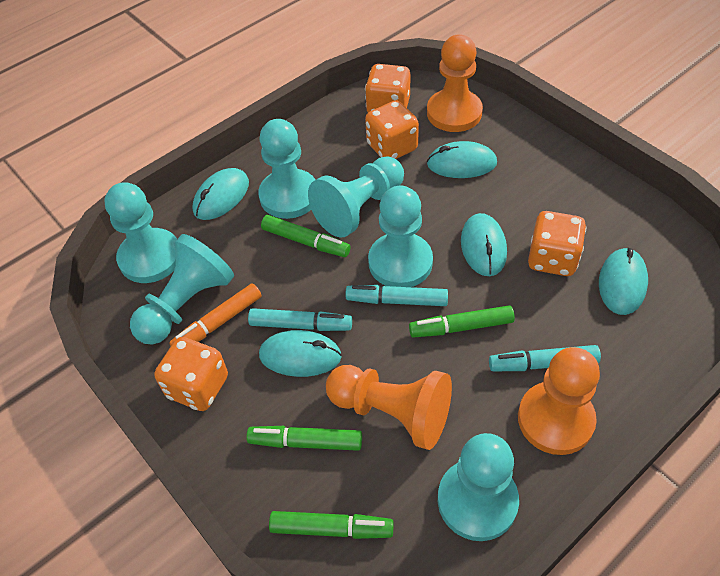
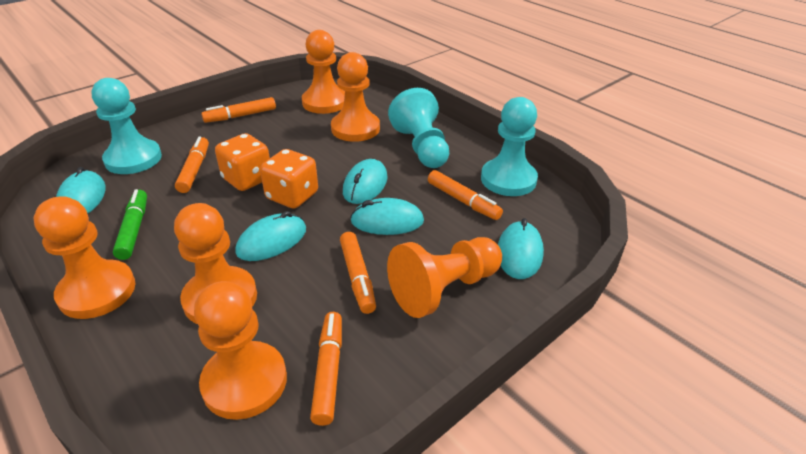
green marker: [247,426,362,451] [261,215,351,257] [269,511,394,539] [409,305,515,338] = 4 -> [113,189,147,260] = 1
orange dice: [154,337,228,411] [365,64,410,113] [365,100,419,159] [528,211,586,276] = 4 -> [215,133,270,191] [260,149,318,209] = 2
orange marker: [169,283,261,346] = 1 -> [175,136,209,193] [201,97,276,123] [310,312,342,426] [340,232,376,314] [428,170,503,220] = 5
orange pawn: [326,365,452,450] [427,34,483,132] [518,347,600,455] = 3 -> [34,196,135,319] [174,203,257,324] [194,281,287,420] [302,30,345,114] [331,52,380,142] [387,237,502,318] = 6
turquoise marker: [248,308,352,331] [346,285,448,306] [489,345,601,371] = 3 -> none = 0
turquoise pawn: [105,182,177,283] [130,234,234,345] [258,119,316,219] [308,156,404,238] [368,185,433,287] [438,433,519,541] = 6 -> [91,78,162,174] [388,88,449,168] [481,97,538,196] = 3

